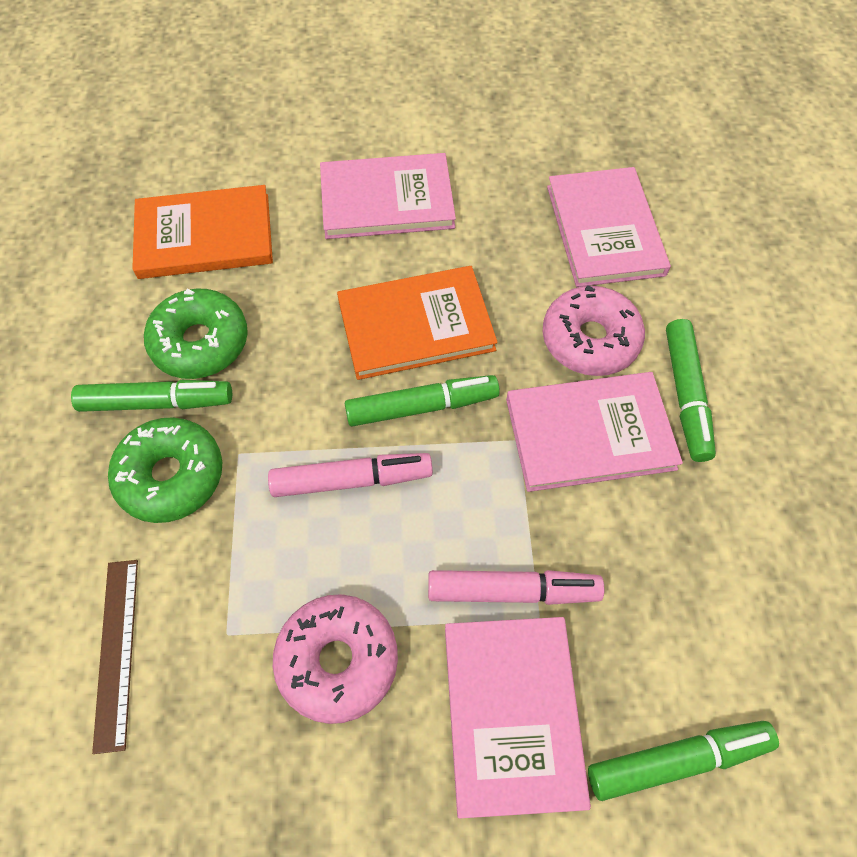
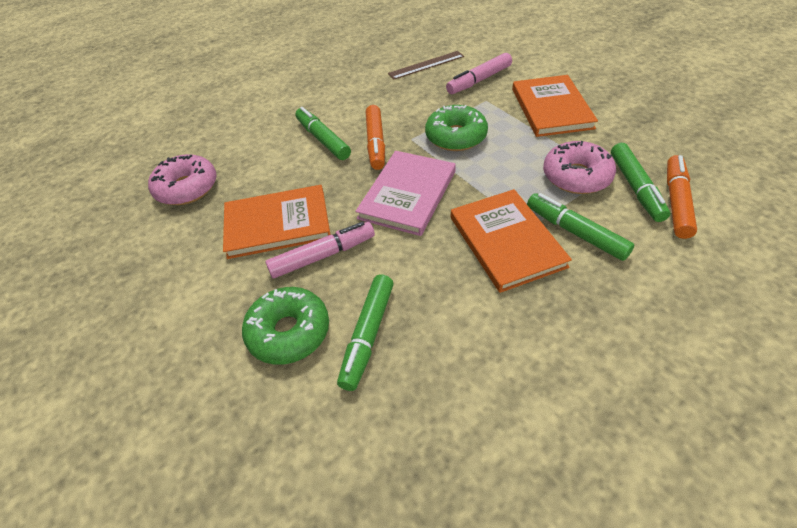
orange book: [132,185,273,279] [337,266,498,380] = 2 -> [223,185,330,259] [451,189,572,293] [512,75,598,137] = 3
orange marker: none = 0 -> [366,105,385,170] [667,155,697,239] = 2
pink book: [320,153,456,239] [445,617,591,818] [506,372,683,492] [547,167,671,287] = 4 -> [355,151,456,236] = 1

